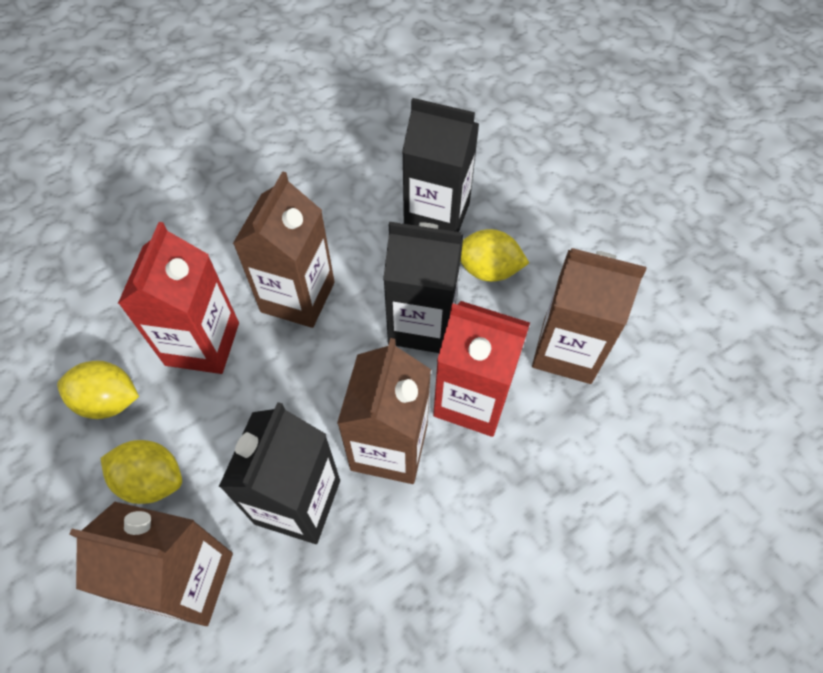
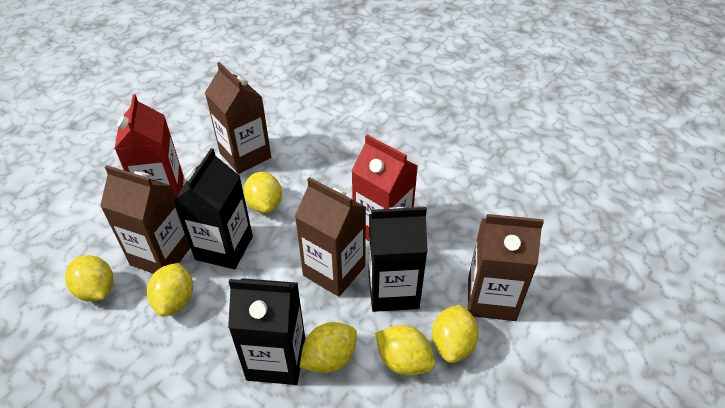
yellow lemon: [57,360,139,419] [101,440,182,504] [461,229,529,282] = 3 -> [65,255,113,302] [147,263,193,317] [243,172,282,213] [299,322,357,373] [375,325,435,376] [432,304,479,363] = 6

